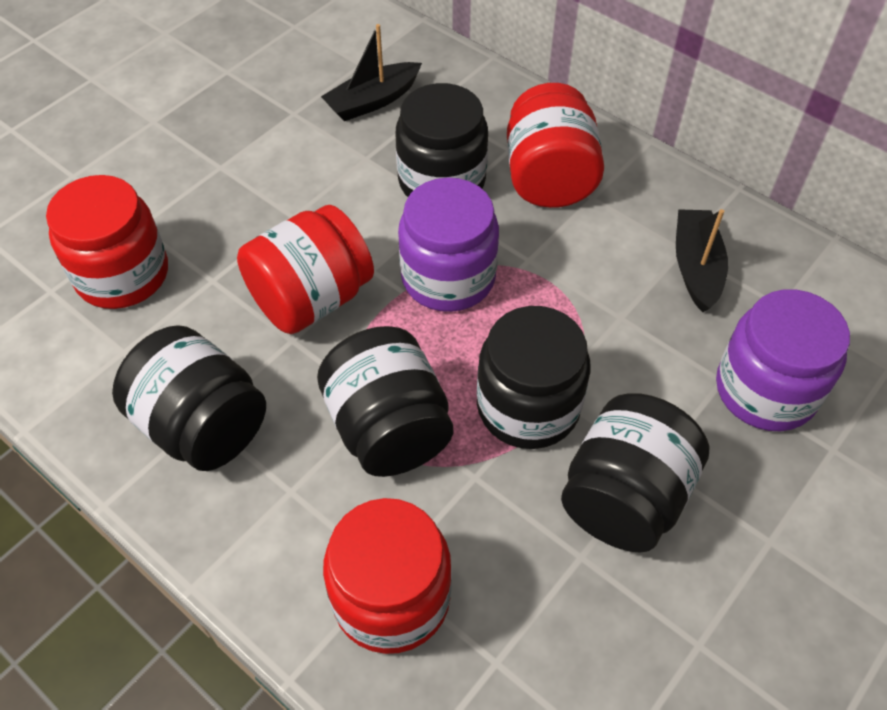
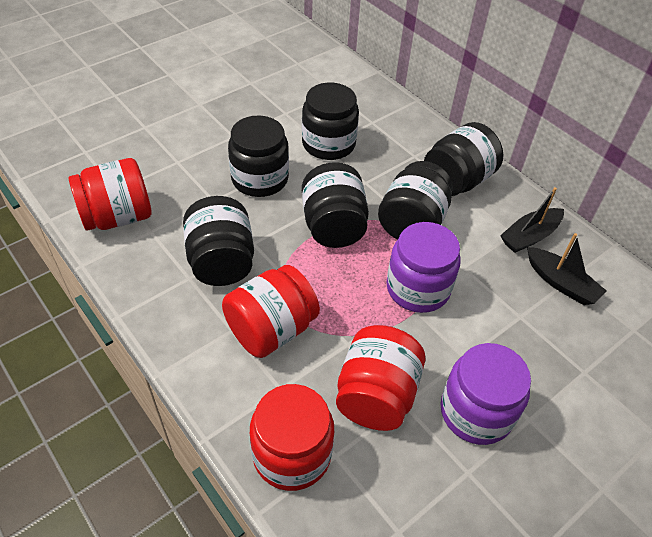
black jar: [112,325,266,471] [317,326,453,477] [395,83,488,197] [477,306,591,449] [561,393,709,553] = 5 -> [183,196,254,286] [228,116,289,197] [302,83,359,160] [302,162,369,248] [378,161,453,240] [424,122,503,196] = 6

